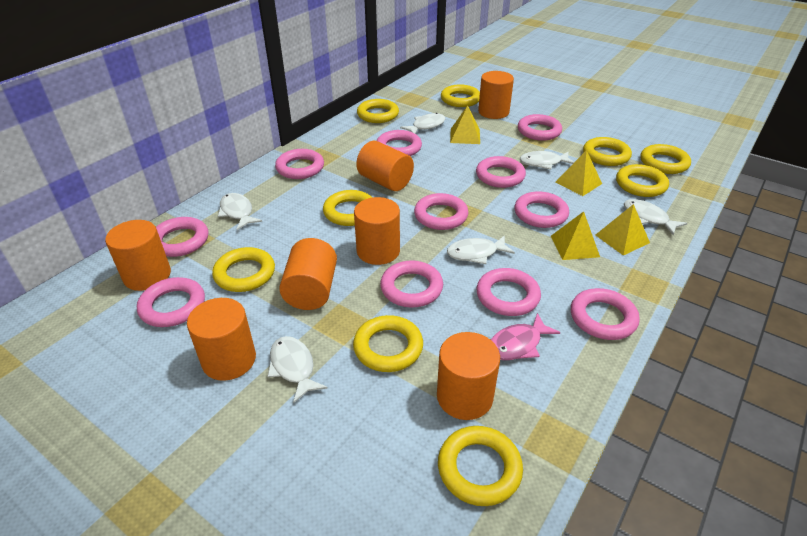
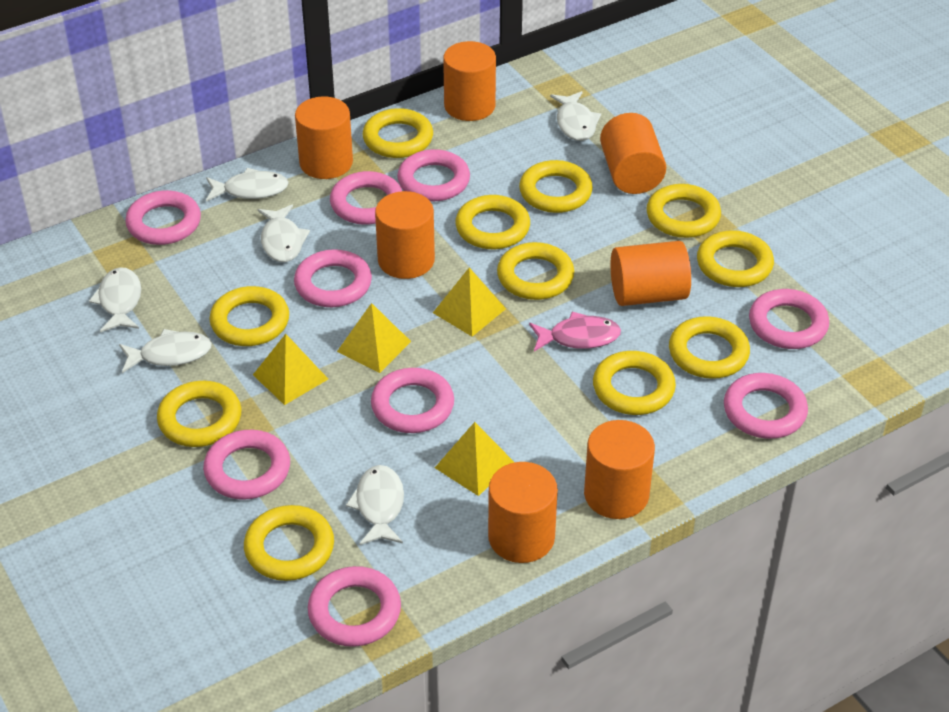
pink ring: [137,277,205,327] [156,217,208,257] [275,149,324,179] [377,130,422,156] [380,260,443,307] [414,193,468,230] [476,156,526,188] [476,268,541,316] [514,191,569,228] [518,114,562,141] [571,288,640,340] = 11 -> [125,190,201,245] [203,430,290,500] [294,249,372,307] [308,566,401,647] [330,171,402,225] [371,368,454,433] [397,149,470,201] [724,373,808,439] [749,289,829,349] = 9
yellow ring: [212,247,275,292] [323,190,373,226] [353,315,423,372] [357,99,399,123] [438,426,523,506] [441,84,480,107] [583,137,632,166] [616,164,669,197] [641,144,691,174] = 9 -> [157,381,241,447] [209,286,289,346] [244,505,334,581] [363,108,433,158] [455,195,530,249] [497,242,574,300] [519,160,593,213] [593,351,676,415] [647,184,721,238] [669,316,750,379] [697,230,774,287] = 11

